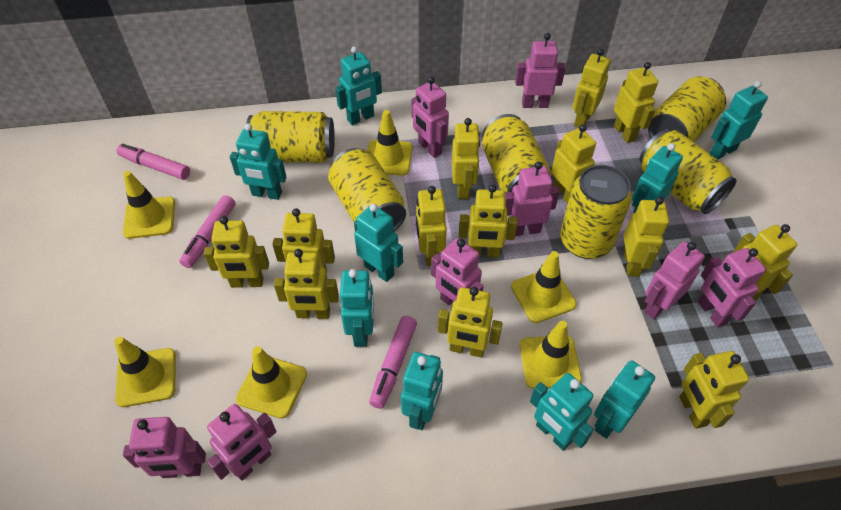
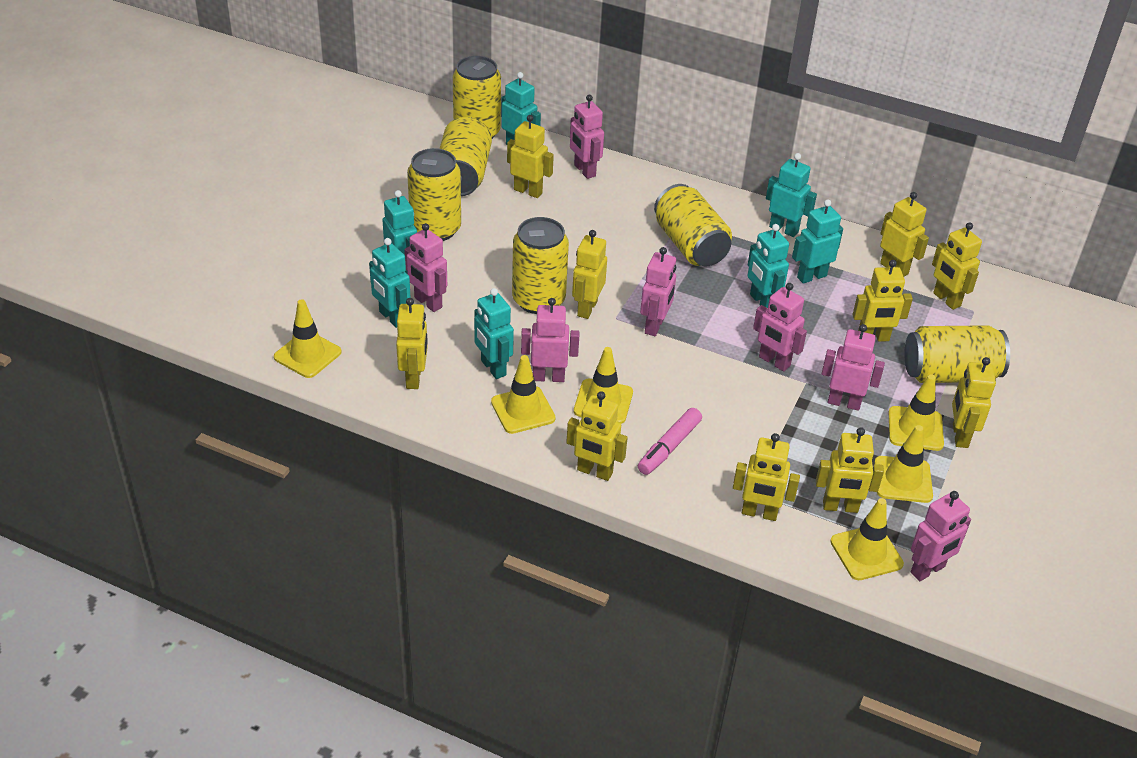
pink marker: [117,144,190,180] [179,195,235,268] [369,316,417,409] = 3 -> [638,408,702,475] = 1
pink robot: [123,417,206,478] [207,404,277,481] [412,77,449,158] [431,238,484,305] [505,162,560,236] [515,33,566,108] [644,241,705,319] [698,248,766,327] = 8 -> [404,223,447,312] [521,298,579,382] [570,95,604,179] [640,247,676,336] [753,283,807,371] [822,324,885,411] [911,491,971,581] = 7
turquoise robot: [230,124,287,200] [335,46,382,125] [340,269,374,347] [354,204,403,282] [401,352,443,430] [530,373,594,451] [594,360,655,439] [632,143,683,213] [710,81,768,159] = 9 -> [369,238,411,328] [383,190,417,274] [474,288,514,379] [501,72,541,145] [747,224,789,308] [766,153,817,237] [792,199,843,284] = 7
yellow robot: [204,216,269,288] [272,208,335,273] [274,249,339,319] [416,186,447,266] [438,287,503,358] [452,118,480,199] [459,184,518,258] [551,124,596,204] [572,49,611,128] [614,62,658,143] [623,197,669,277] [679,351,749,429] [734,224,797,301] = 13 -> [396,298,428,389] [507,115,554,198] [566,391,628,481] [572,230,607,319] [733,433,800,521] [816,427,884,513] [852,260,913,342] [880,192,929,277] [932,222,982,310] [952,357,996,448] = 10

